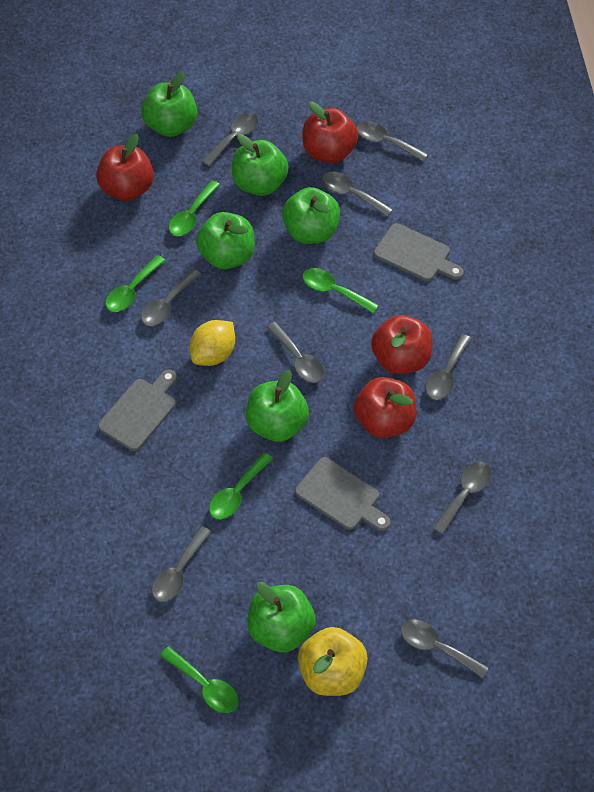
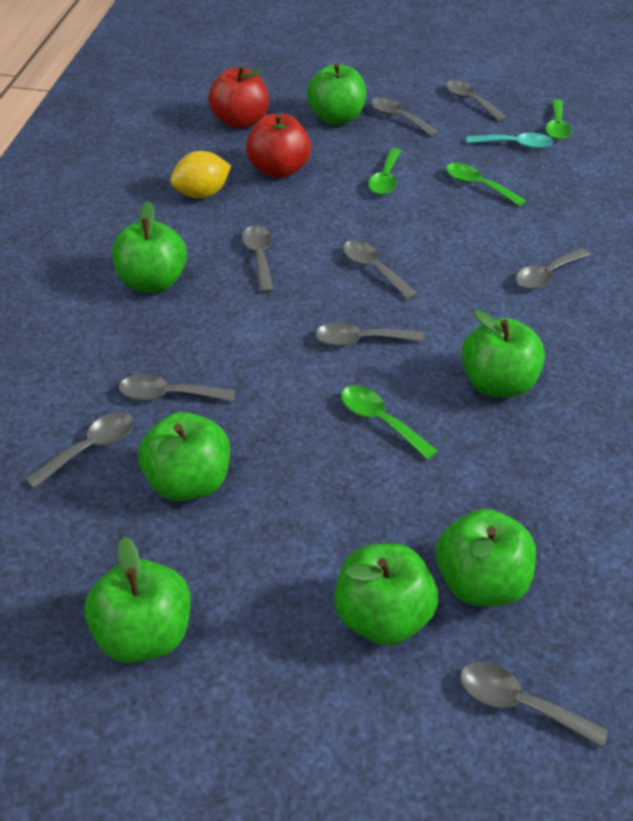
green apple: [141,72,197,137] [196,212,255,269] [232,134,289,196] [246,370,309,442] [247,582,316,652] [282,187,340,244] = 6 -> [85,536,191,663] [112,201,187,293] [138,412,230,501] [307,63,366,125] [334,544,438,646] [436,509,536,606] [461,310,545,398] = 7
green spoon: [105,255,166,312] [160,647,239,713] [169,180,220,236] [209,452,273,519] [302,268,379,313] = 5 -> [341,386,438,460] [368,148,401,195] [446,163,526,206] [545,99,571,140] = 4
grey cutting board: [98,370,177,451] [295,457,390,531] [374,223,464,281] = 3 -> none = 0
red apple: [96,134,154,201] [303,102,358,163] [354,377,416,438] [371,315,432,374] = 4 -> [208,65,269,129] [246,113,311,178] = 2
turquoise spoon: none = 0 -> [467,133,553,149] = 1
yellow apple: [298,627,368,696] = 1 -> none = 0

